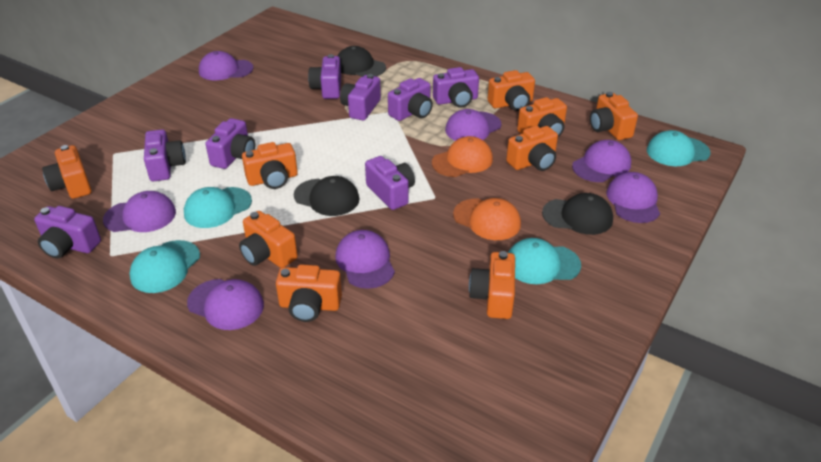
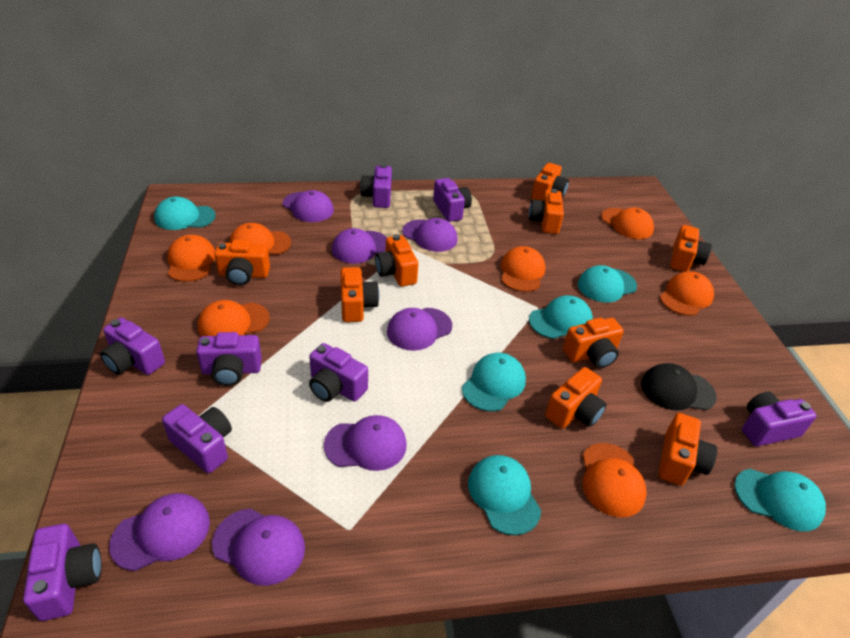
black cap: [294,176,360,216] [338,46,386,77] [542,193,613,235] = 3 -> [641,363,717,410] = 1
orange cap: [432,136,493,177] [453,198,521,240] = 2 -> [168,235,215,282] [198,300,270,337] [229,223,291,255] [501,246,545,292] [583,443,647,518] [601,208,654,239] [660,271,714,316] = 7
turquoise cap: [130,240,200,293] [184,187,252,228] [508,238,581,284] [647,130,711,166] = 4 -> [154,197,216,230] [462,353,526,411] [468,455,541,535] [529,295,593,339] [578,265,637,303] [734,469,826,531] = 6

